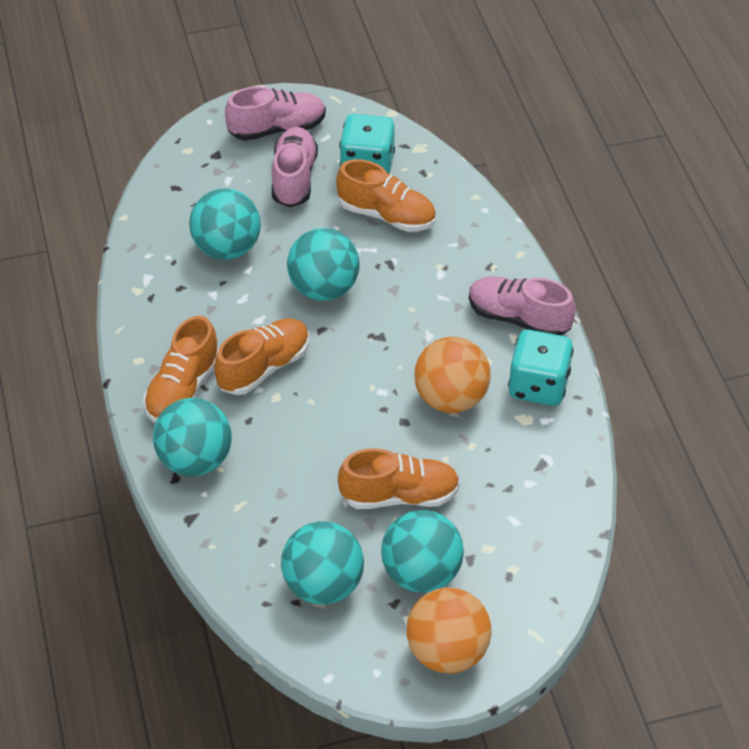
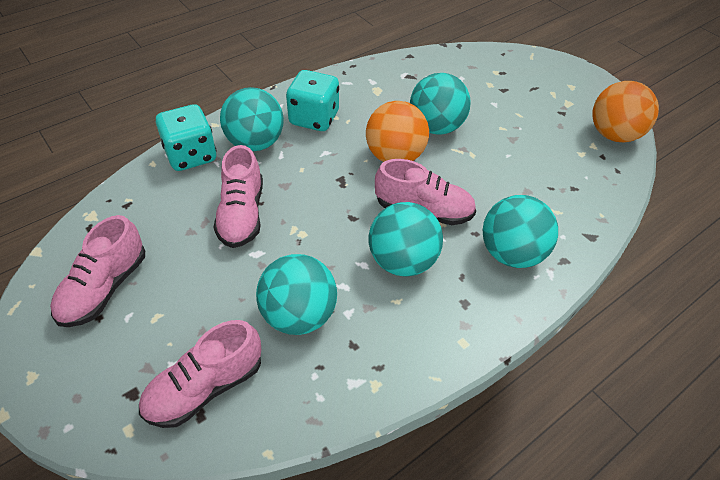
orange shoe: [143,316,219,423] [214,318,309,395] [336,159,436,232] [338,448,460,509] = 4 -> none = 0
pink shoe: [225,86,326,141] [272,127,318,207] [469,276,576,335] = 3 -> [50,215,145,327] [139,320,261,428] [213,145,263,248] [375,159,476,225] = 4

